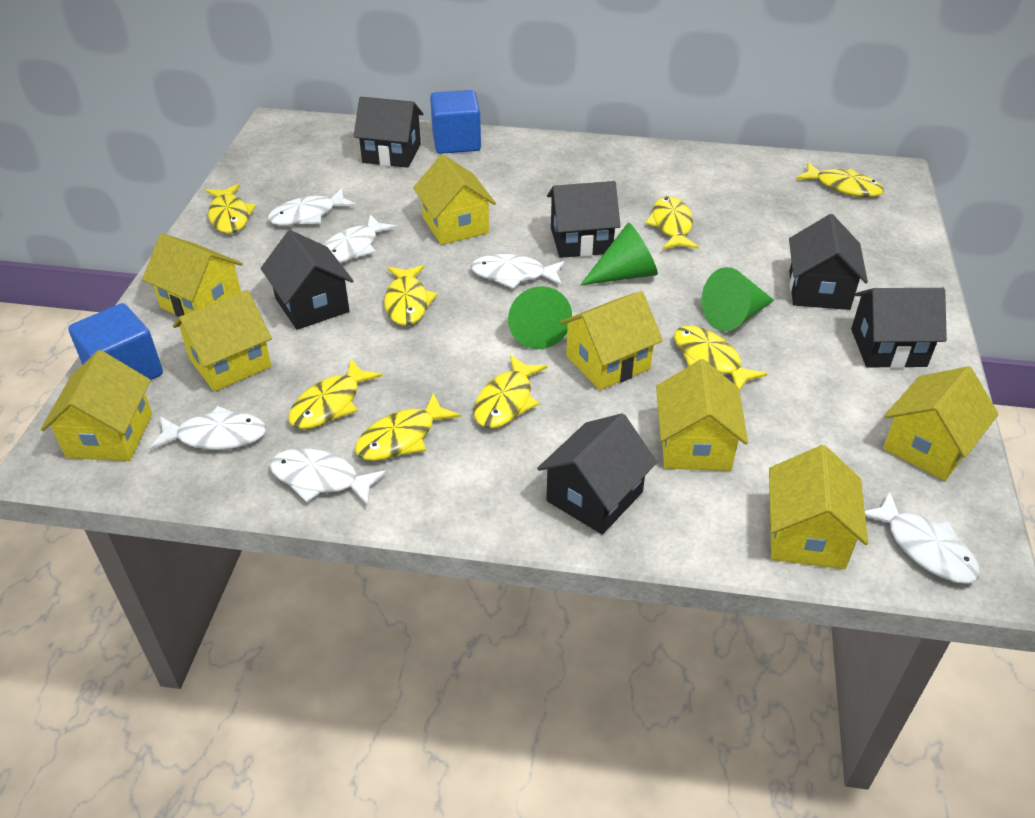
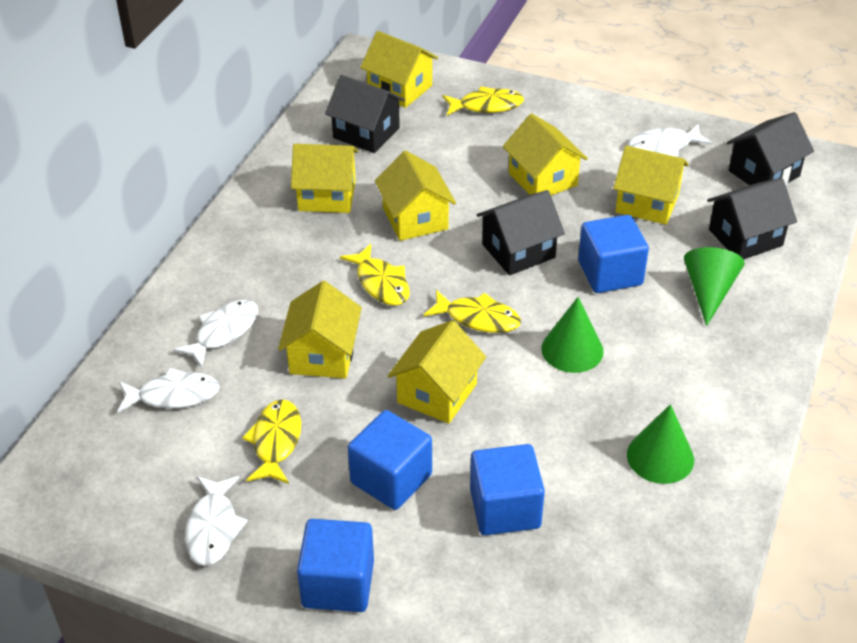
black house: [261,230,353,330] [354,97,423,168] [537,413,657,535] [547,181,621,258] [789,214,868,310] [851,288,947,368] = 6 -> [325,75,405,153] [477,190,565,275] [707,178,797,259] [727,112,814,185] = 4
blue cube: [68,303,163,380] [430,90,481,154] = 2 -> [297,519,374,612] [348,410,432,510] [470,444,545,535] [578,215,649,293] = 4
white fish: [149,406,266,450] [268,188,356,226] [270,448,387,506] [323,214,397,263] [471,254,565,289] [865,491,980,584] = 6 -> [117,368,220,413] [173,300,258,368] [185,476,248,566] [628,124,712,157] = 4
yellow fish: [206,184,256,233] [288,359,383,429] [355,393,461,461] [384,265,438,326] [474,355,548,429] [645,196,699,249] [674,326,767,391] [796,162,884,197] = 8 -> [242,400,301,484] [340,244,410,306] [424,290,521,333] [443,86,524,116] = 4
yellow house: [41,350,152,461] [142,234,243,317] [173,290,272,392] [413,155,496,245] [560,291,663,390] [656,359,748,471] [769,445,868,569] [883,366,999,481] = 8 -> [278,281,362,379] [291,144,358,213] [360,31,438,108] [375,150,456,241] [388,320,486,424] [503,113,588,195] [613,145,689,225] = 7

